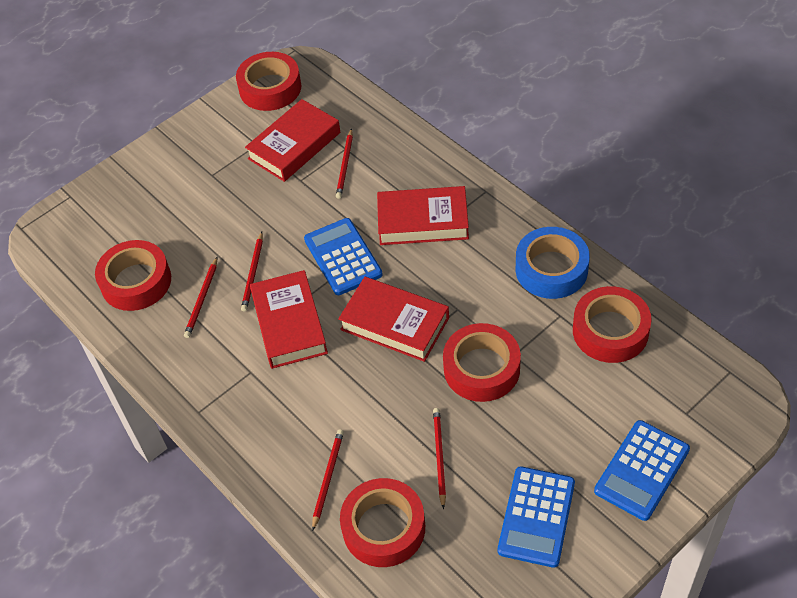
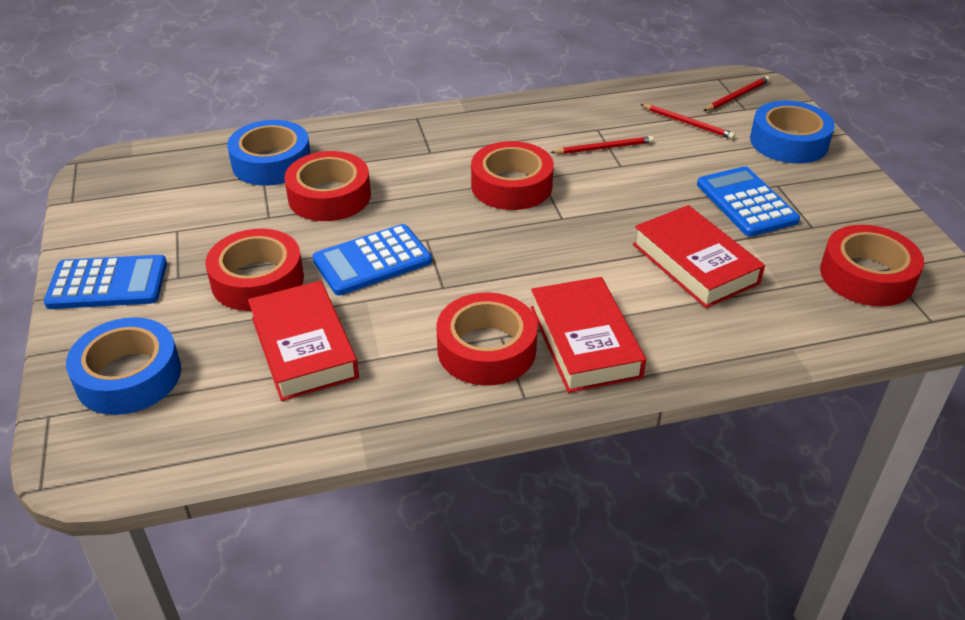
blue tape: [516,227,590,299] = 1 -> [66,317,181,415] [227,120,311,186] [750,101,835,164] = 3
red book: [245,99,340,182] [250,270,328,369] [338,277,449,362] [377,186,469,245] = 4 -> [248,281,359,401] [530,277,646,393] [633,205,765,308] = 3
red pencil: [184,257,217,338] [241,232,263,312] [312,429,344,531] [336,128,353,199] [433,408,446,509] = 5 -> [550,136,654,154] [640,104,735,139] [703,76,770,111] = 3

